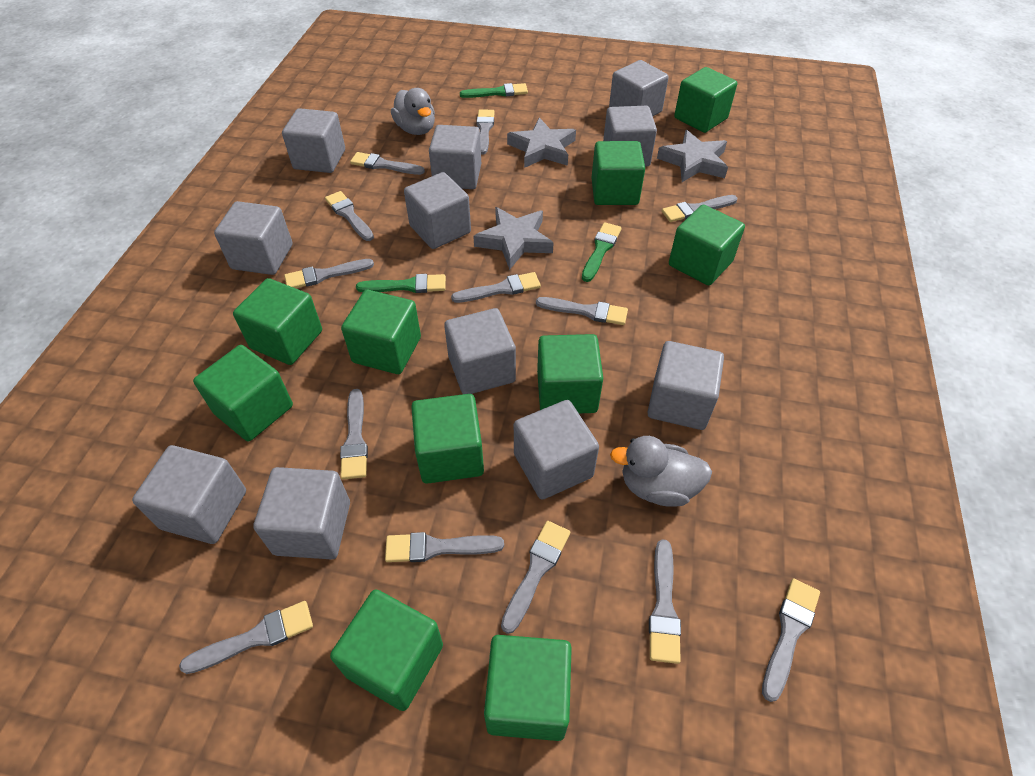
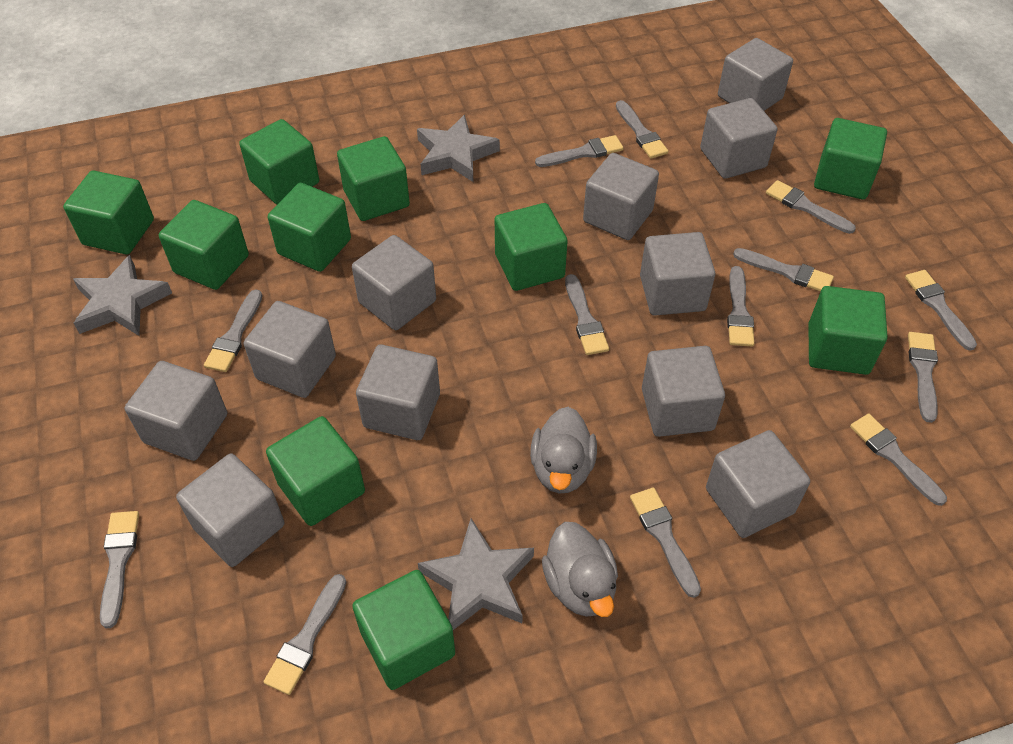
green brush: [356,274,446,293] [460,83,528,98] [582,222,621,282] = 3 -> none = 0

